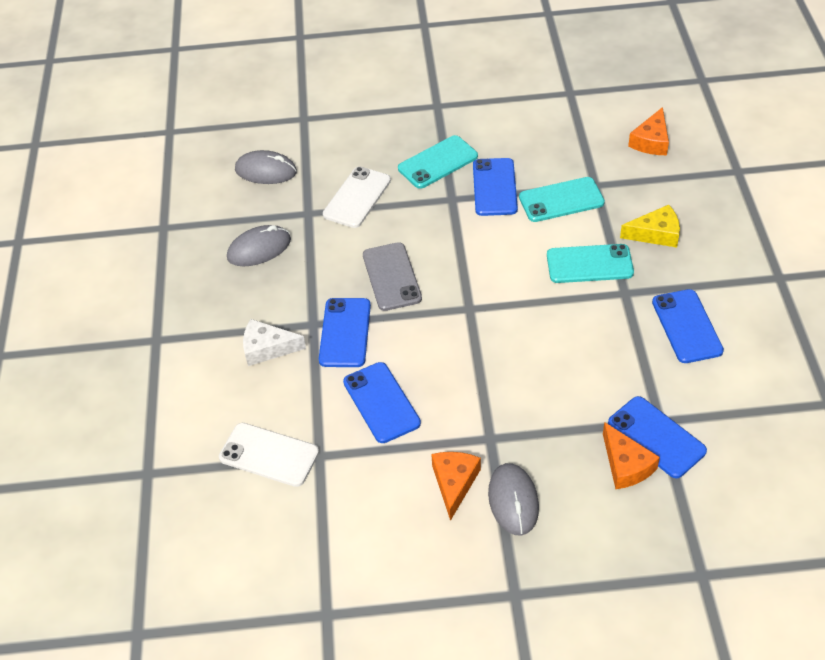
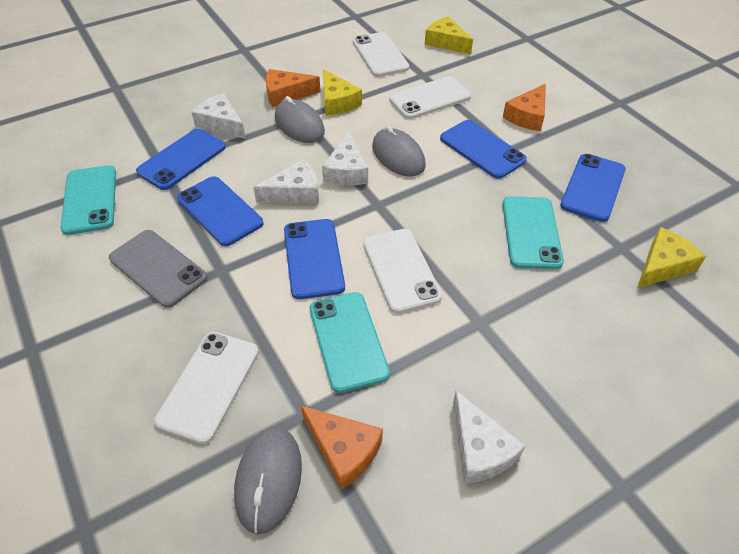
white cheese: [243,319,306,366] = 1 -> [192,93,246,139] [253,159,319,204] [322,132,368,185] [453,391,525,483] = 4
white phone: [219,423,319,487] [323,166,391,228] = 2 -> [154,332,259,444] [353,32,409,77] [363,229,442,314] [389,76,471,119] = 4
yellow cheese: [620,205,680,247] = 1 -> [323,69,362,115] [425,16,473,55] [637,227,706,288] = 3

